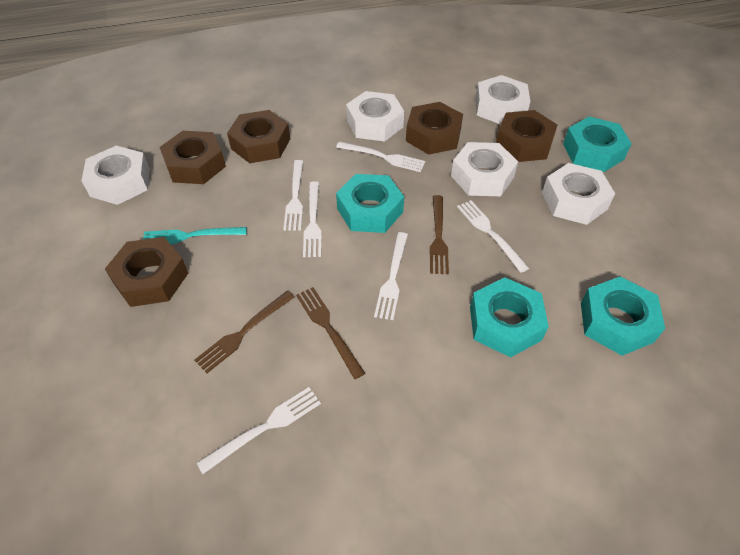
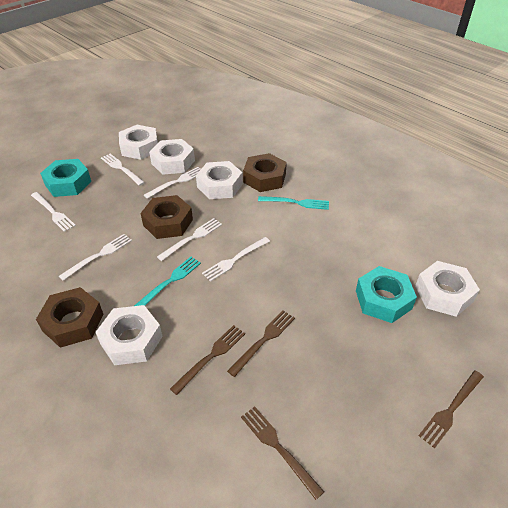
brown fork: [194,291,294,373] [296,287,365,379] [430,195,449,274] = 3 -> [170,325,245,395] [227,310,295,377] [241,406,324,500] [419,371,484,449] = 4
brown nut: [105,237,188,307] [160,131,226,184] [227,110,290,163] [406,102,463,155] [496,110,557,162] = 5 -> [36,287,103,348] [140,195,193,239] [243,153,287,192] = 3
turquoise fork: [143,227,247,244] = 1 -> [134,257,201,306] [258,196,329,210] = 2
turquoise nut: [336,174,404,233] [470,278,549,358] [563,117,632,172] [581,276,665,356] = 4 -> [40,159,91,197] [356,266,417,323] = 2

